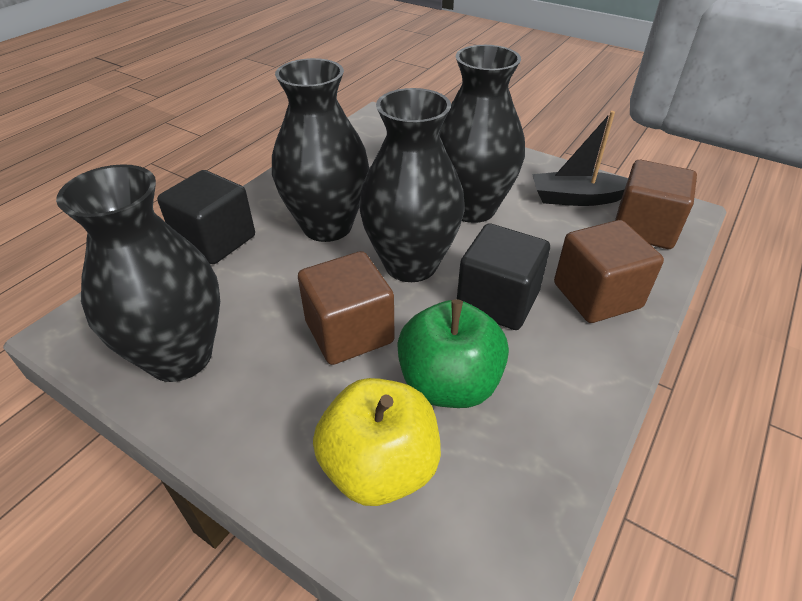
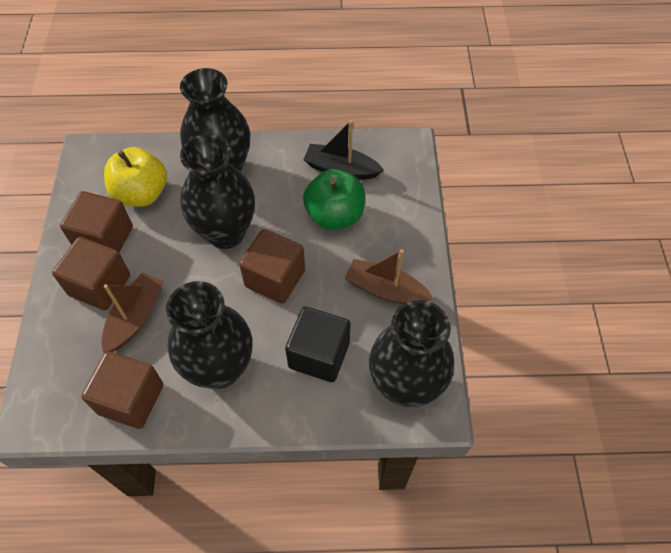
black cube: [157,170,255,264] [457,223,550,330] = 2 -> [285,306,351,382] = 1
brown boat: none = 0 -> [101,273,163,353] [344,249,434,304] = 2
brown cube: [298,251,395,365] [554,220,664,323] [615,160,697,249] = 3 -> [52,237,130,310] [60,191,133,252] [81,351,163,429] [239,229,305,304] = 4

